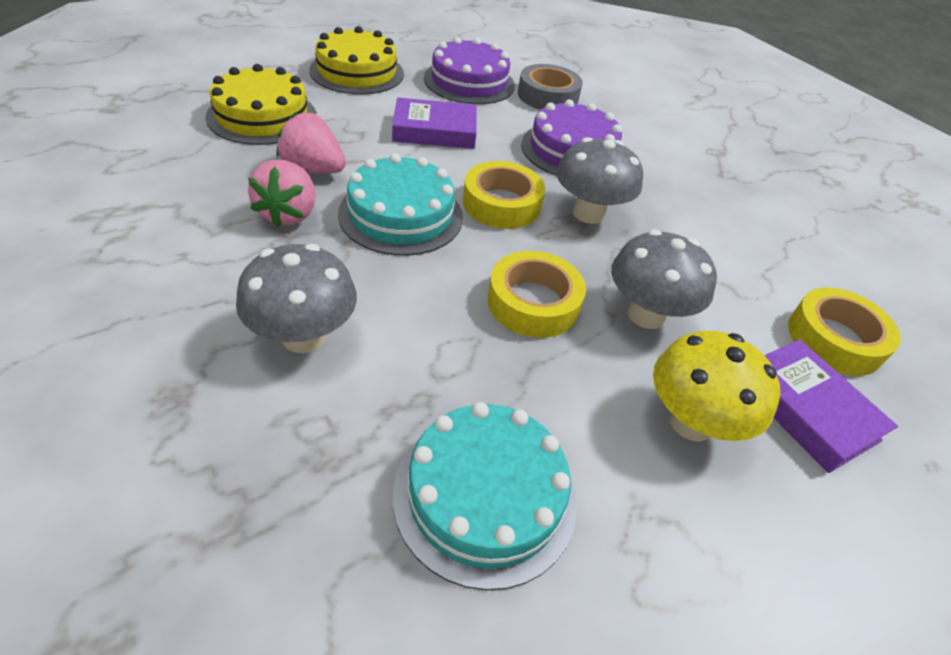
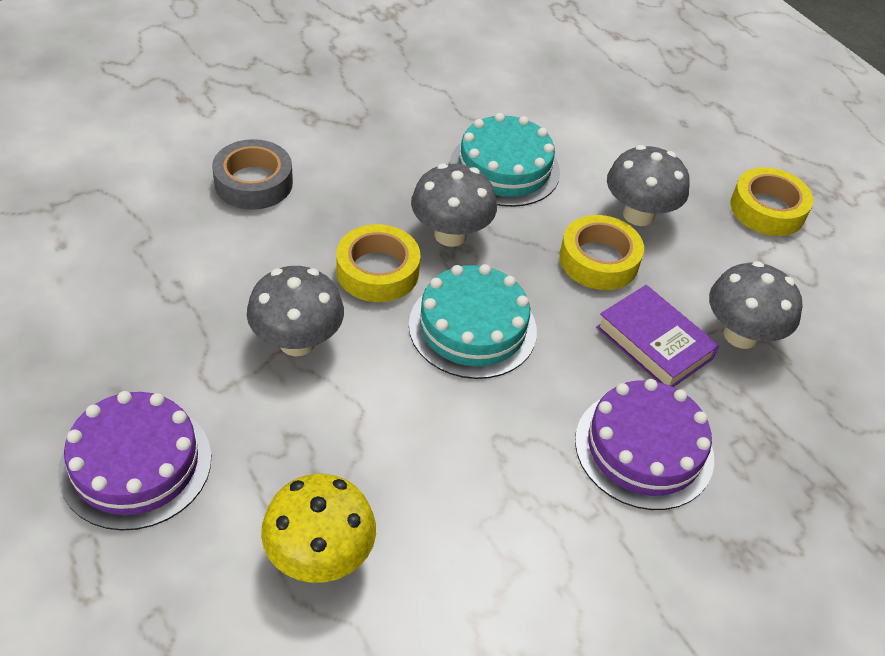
grey mushroom: [236,244,357,353] [556,137,643,224] [611,230,717,329] = 3 -> [247,266,344,356] [411,163,497,247] [607,145,690,226] [709,261,802,349] = 4
pink strawberry: [248,160,315,228] [276,112,346,173] = 2 -> none = 0
purple book: [392,98,477,149] [764,339,898,473] = 2 -> [596,285,719,387] = 1
yellow cake: [205,64,317,145] [309,26,404,94] = 2 -> none = 0

